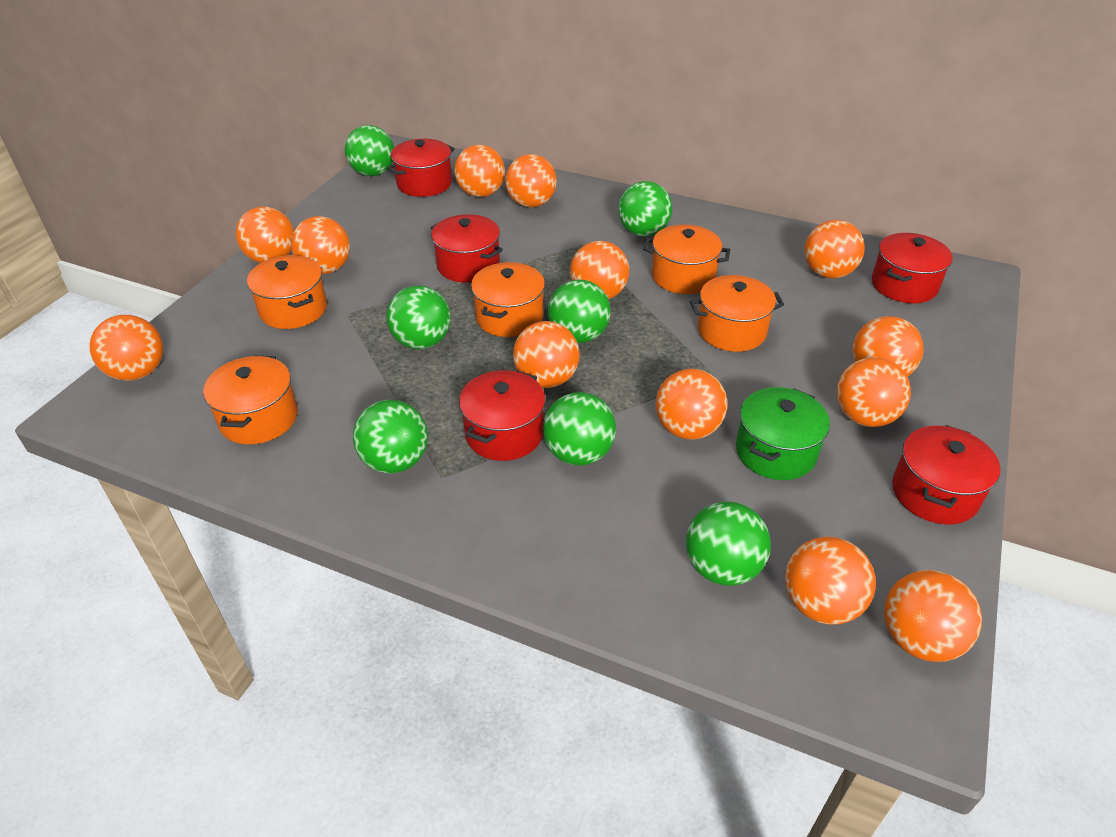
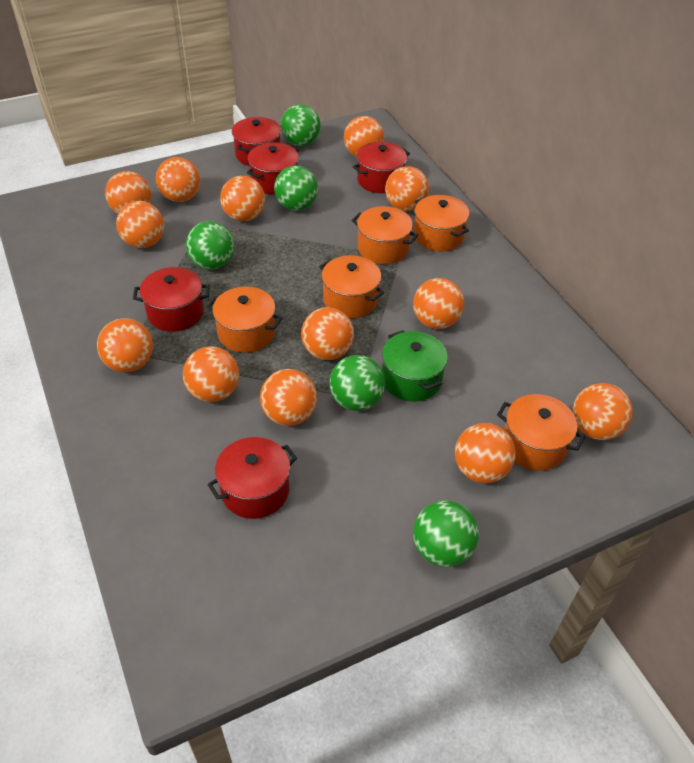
green ball: [345,125,394,176] [353,400,428,473] [387,286,451,349] [543,392,616,465] [548,280,611,343] [618,181,672,237] [686,502,771,586] = 7 -> [186,221,234,270] [274,166,318,211] [281,104,321,146] [329,355,385,411] [413,501,479,567] = 5

